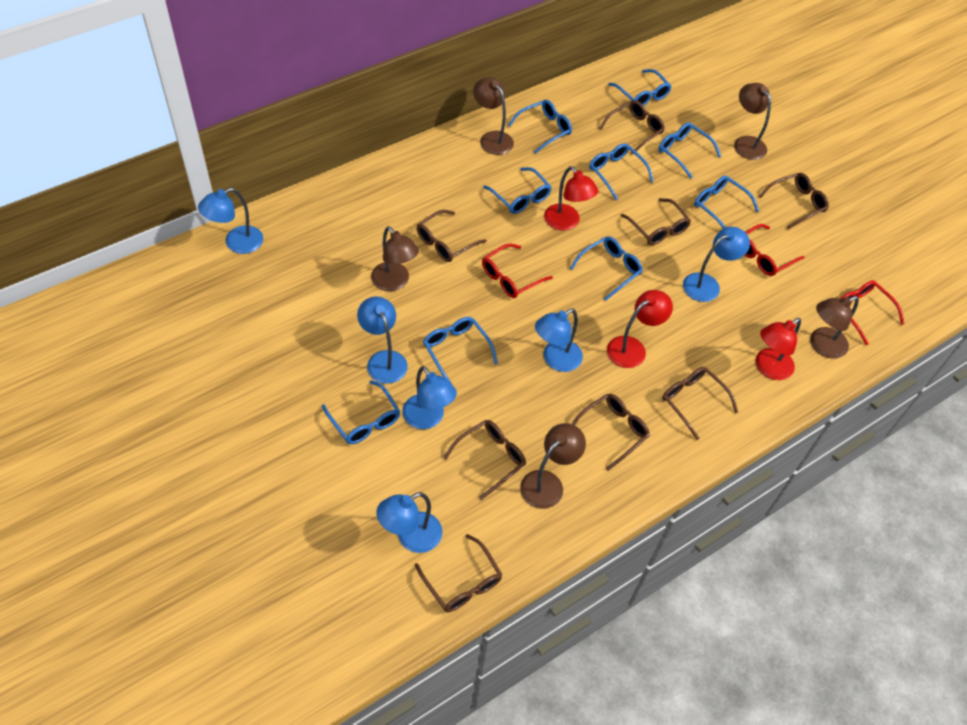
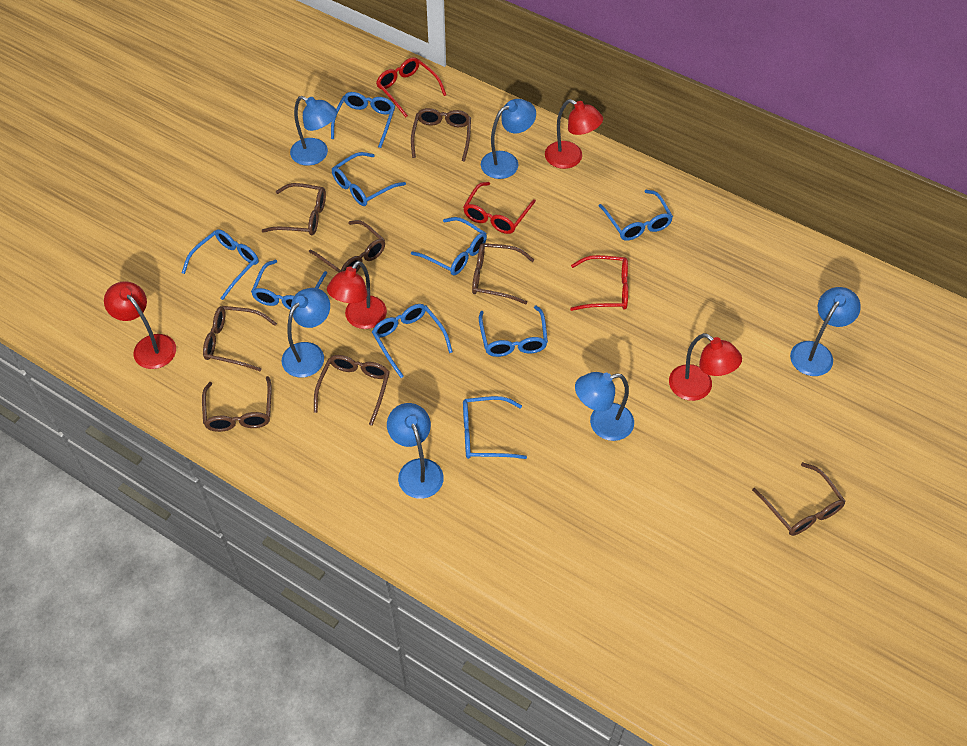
brown lamp: [371,226,419,291] [473,77,514,155] [520,423,586,509] [734,83,771,160] [811,296,859,359] = 5 -> none = 0
red lamp: [544,166,598,231] [607,290,673,368] [756,318,801,380] = 3 -> [104,281,176,369] [327,261,387,329] [545,99,603,169] [669,333,742,401] = 4

